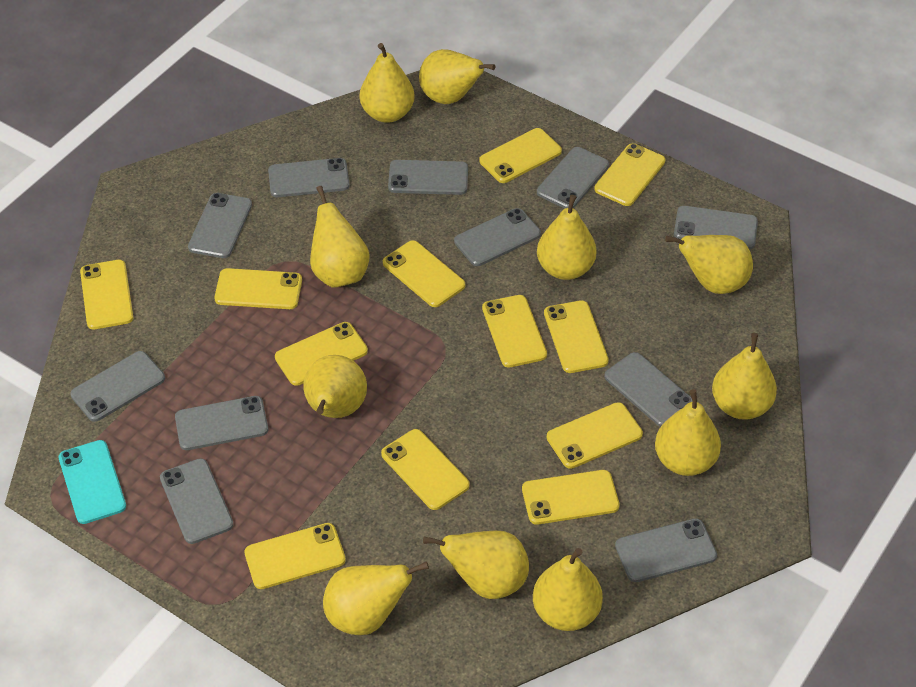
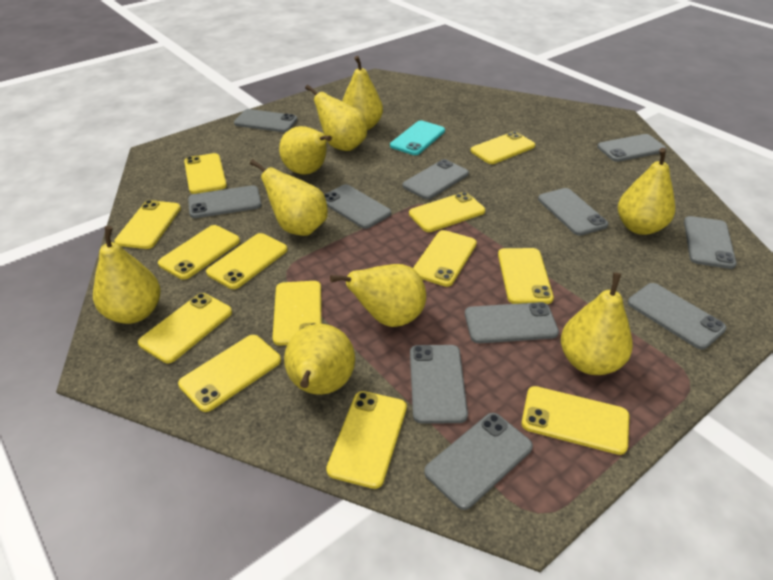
yellow pear: [303,355,367,418] [310,186,370,288] [323,561,429,635] [360,43,415,123] [419,49,495,104] [423,530,529,599] [533,548,603,631] [537,195,597,280] [655,389,721,476] [665,235,753,294] [712,333,777,420] = 11 -> [93,226,160,324] [250,159,328,236] [279,126,332,175] [284,324,355,395] [305,85,367,151] [330,264,426,327] [342,56,383,130] [561,273,633,375] [618,148,675,235] = 9
yellow phone: [80,260,133,329] [214,268,302,309] [244,523,346,589] [275,322,368,386] [381,429,470,510] [383,240,465,307] [479,128,562,183] [482,295,547,367] [522,470,620,525] [544,300,609,373] [547,402,643,469] [594,143,665,206] = 12 -> [114,200,181,249] [138,293,232,363] [158,225,240,280] [178,335,281,412] [184,153,227,194] [206,233,288,289] [272,281,322,346] [326,391,407,489] [409,192,485,232] [413,230,477,287] [471,131,535,164] [498,248,554,304] [521,386,629,455] = 13

